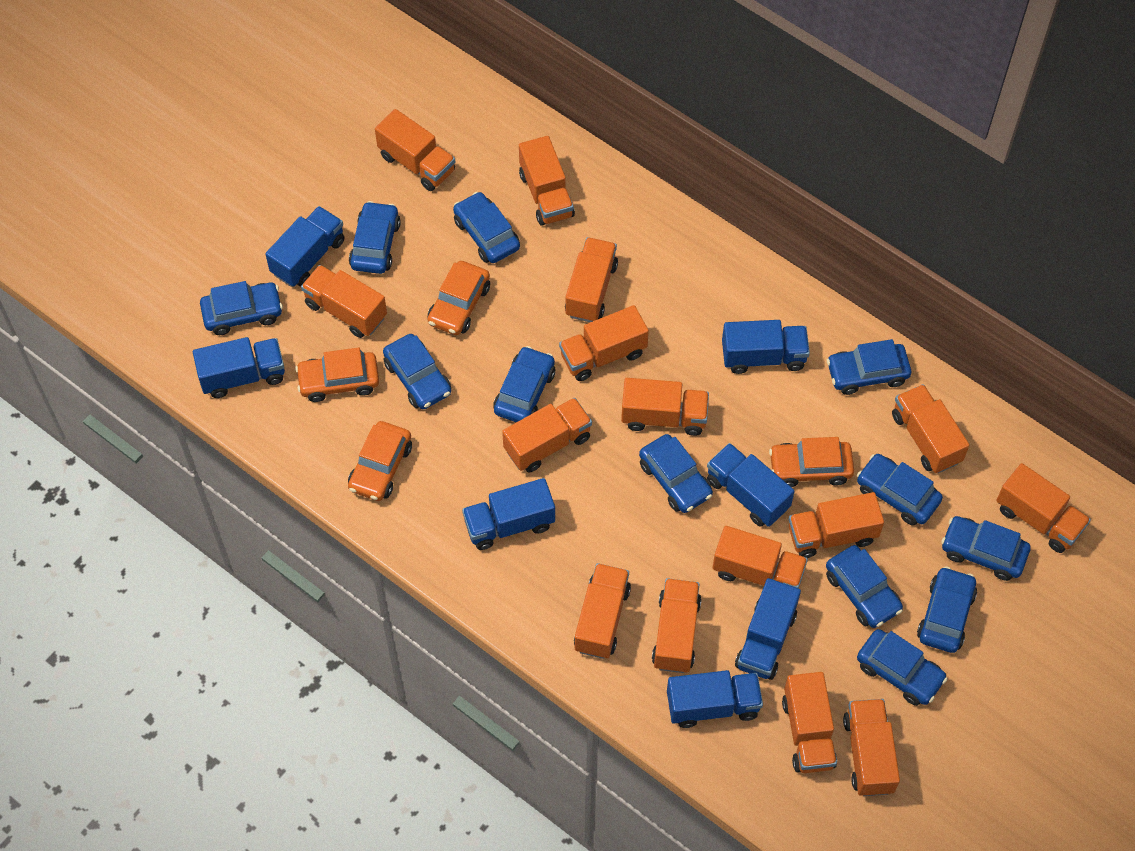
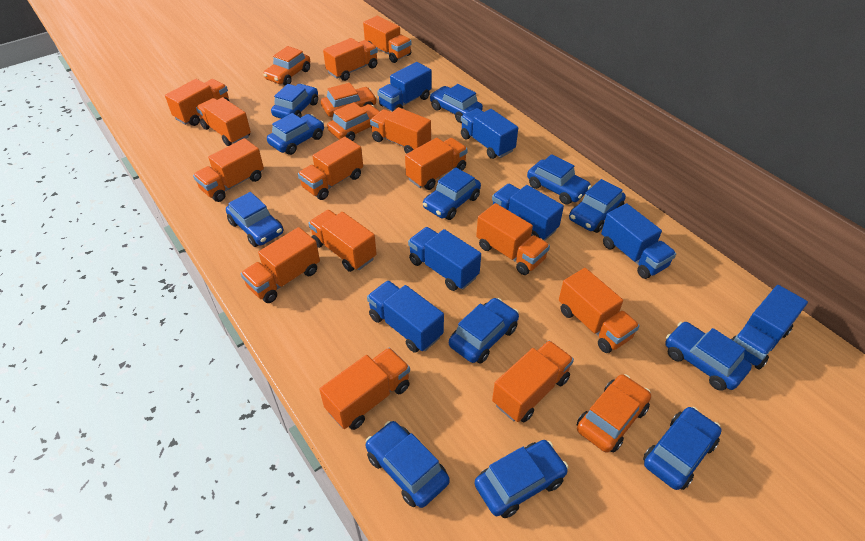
orange truck: [301,265,387,338] [375,109,455,191] [502,398,592,473] [519,136,575,226] [559,305,649,381] [565,237,618,322] [574,563,631,659] [621,378,709,436] [652,578,701,673] [713,526,808,589] [782,672,837,773] [789,492,884,558] [843,699,900,796] [892,384,969,473] [996,463,1091,553] = 15 -> [165,79,230,126] [193,138,264,202] [196,97,251,146] [241,227,320,303] [298,137,363,200] [308,210,377,272] [319,348,410,430] [323,38,378,81] [363,16,412,63] [370,107,431,154] [405,138,468,190] [476,203,550,275] [492,340,574,422] [559,268,640,353] = 14

